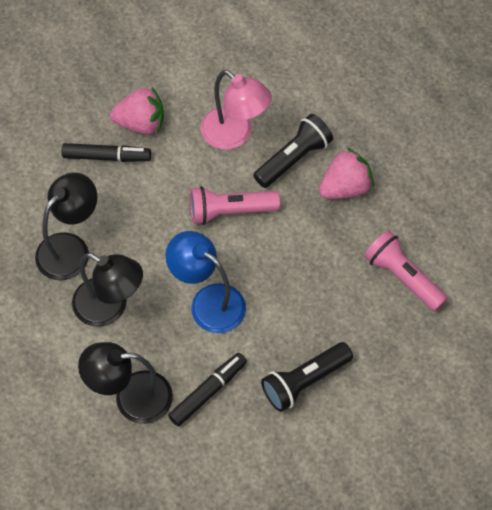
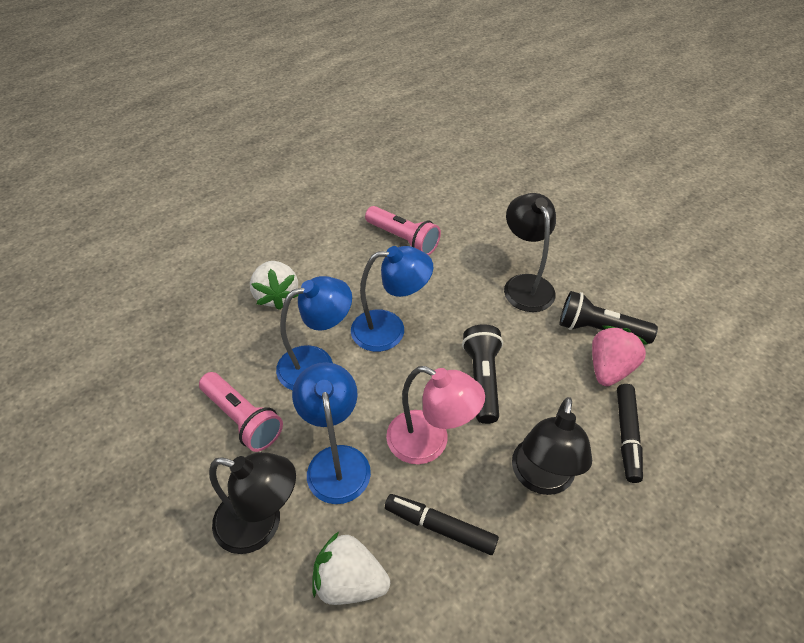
blue lamp: [165,231,246,333] = 1 -> [276,276,352,391] [292,362,371,504] [351,246,433,352] = 3
pink strawberry: [110,87,164,134] [319,148,374,199] = 2 -> [592,326,648,386] = 1
white strawberry: none = 0 -> [250,261,298,310] [312,532,390,605] = 2

